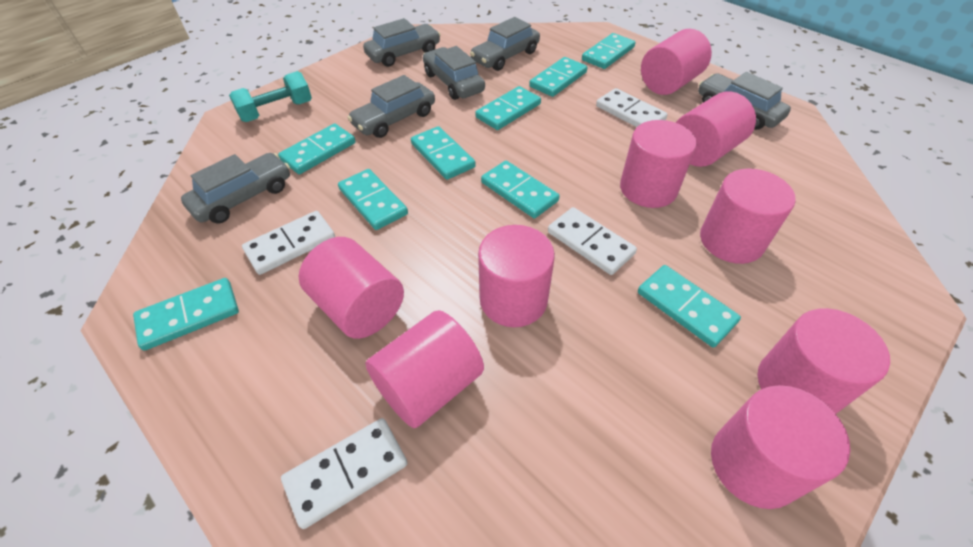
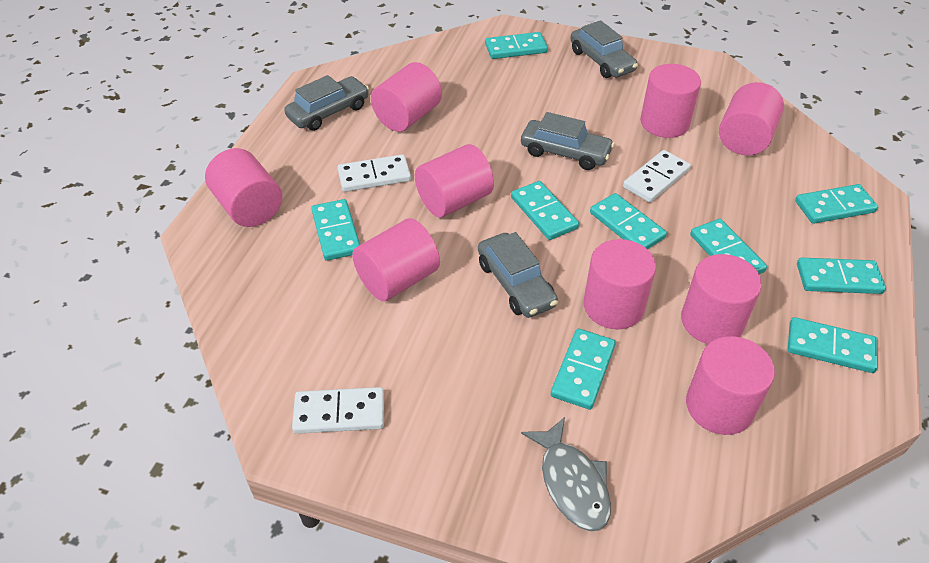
grey car: [181,153,290,223] [347,75,435,138] [363,18,441,67] [423,46,485,100] [470,17,540,71] [698,72,791,130] = 6 -> [284,75,369,131] [478,232,558,318] [521,112,615,170] [570,20,638,78] = 4
grey fish: none = 0 -> [521,417,611,531] = 1
turquoise dumbbell: [229,71,312,122] = 1 -> none = 0
white domino: [242,211,335,275] [281,418,407,529] [548,207,637,275] [596,88,668,127] = 4 -> [292,387,384,434] [338,154,411,192] [623,150,691,202] = 3

